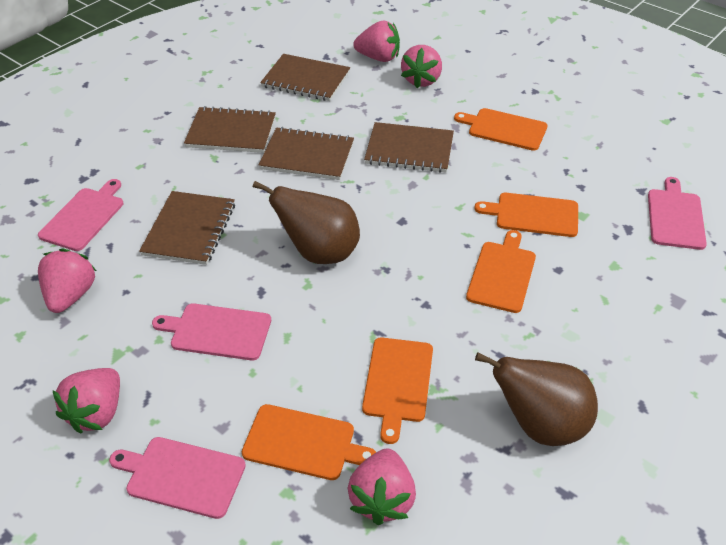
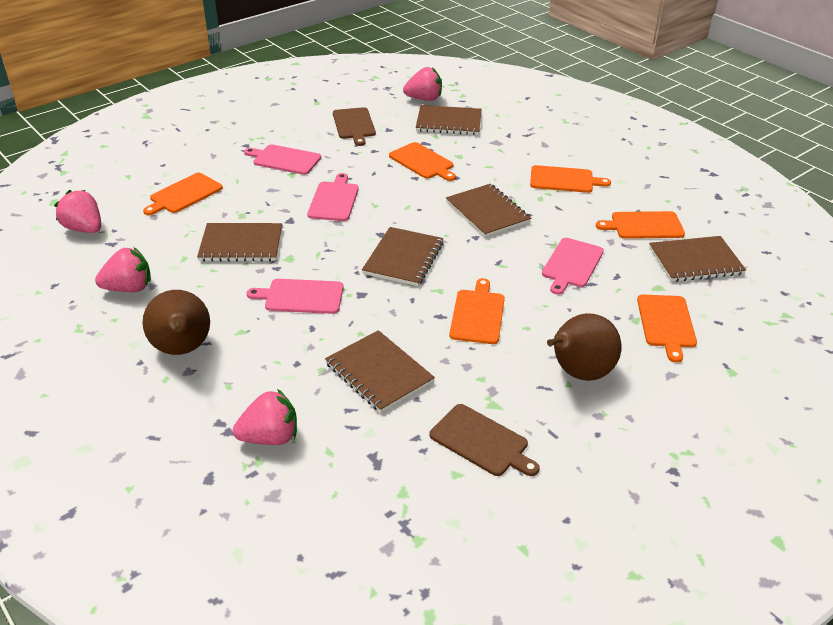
brown cutting board: none = 0 -> [333,107,376,146] [429,404,540,476] = 2
brown notebook: [139,191,235,265] [184,106,276,153] [259,127,354,180] [260,54,350,101] [364,122,454,173] = 5 -> [197,223,282,261] [325,330,435,413] [362,227,444,286] [416,105,482,135] [446,184,531,237] [649,236,746,282] = 6
orange cutting board: [242,404,376,480] [362,337,433,444] [454,108,548,151] [466,230,536,313] [474,193,578,237] = 5 -> [143,173,223,215] [389,142,456,181] [449,278,505,344] [530,165,611,193] [596,211,685,239] [637,294,697,363] = 6
pink strawberry: [38,248,96,313] [52,368,120,434] [348,449,416,525] [353,21,400,62] [401,45,442,88] = 5 -> [54,190,101,233] [95,247,151,292] [233,389,297,445] [403,67,442,101] = 4

